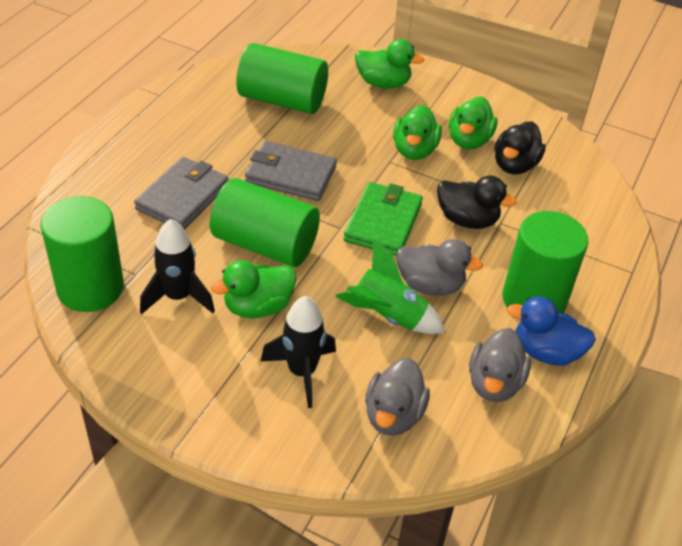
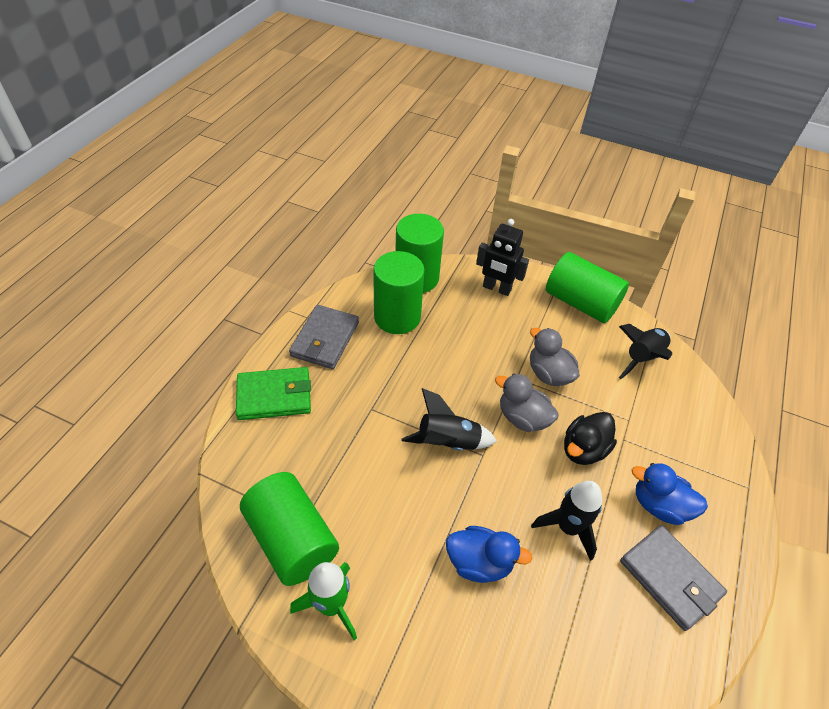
black duck: [437,176,517,229] [495,122,546,174] = 2 -> [564,412,617,465] = 1
black robot: none = 0 -> [476,219,529,296] = 1
black rocket: [140,219,215,314] [261,296,336,408] = 2 -> [402,388,497,451] [531,481,602,561] [619,324,672,379] = 3
blue duck: [507,296,596,366] = 1 -> [446,526,532,583] [632,463,708,525] = 2
green duck: [211,260,297,318] [355,39,424,89] [393,105,442,160] [449,97,497,149] = 4 -> none = 0
grey duck: [365,358,430,436] [397,239,483,296] [469,328,531,402] = 3 -> [495,373,559,432] [530,328,580,386] = 2

